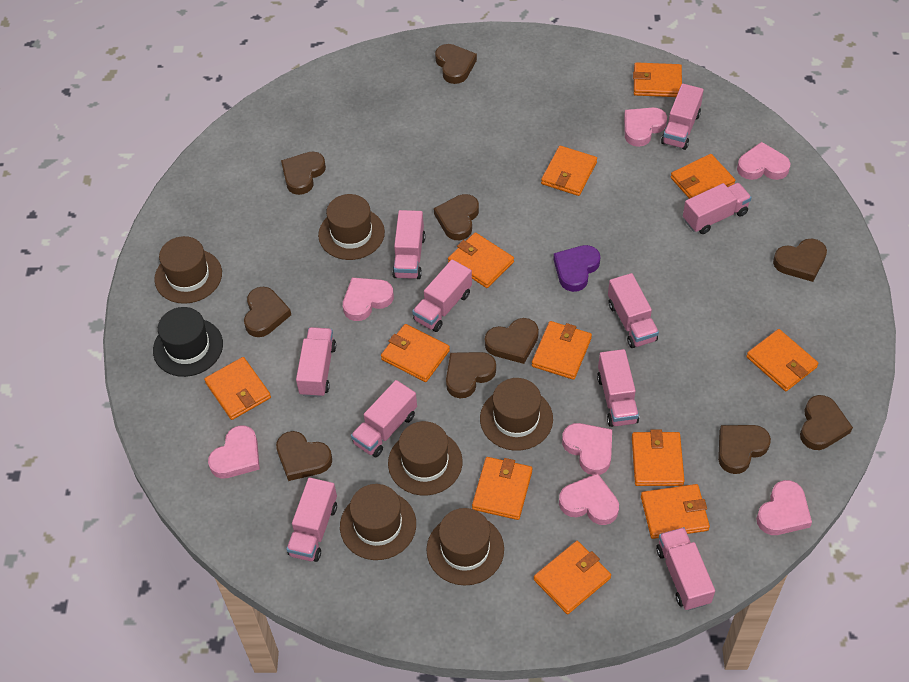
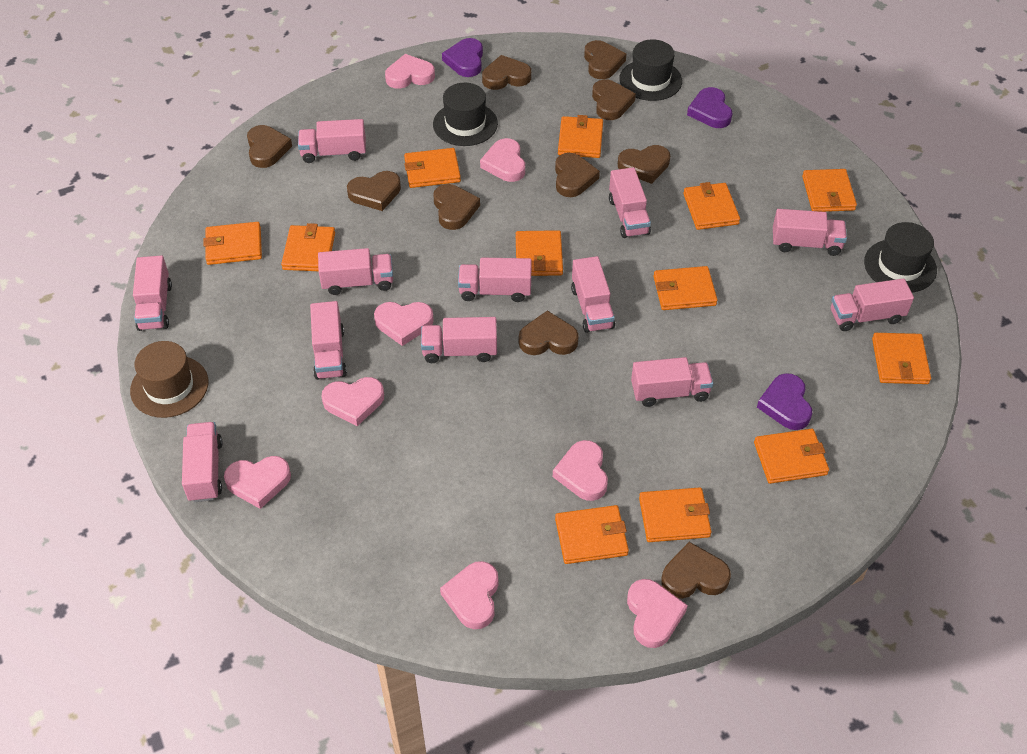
black hat: [153,307,223,377] = 1 -> [433,83,498,146] [619,39,682,101] [864,222,937,292] = 3
brown hat: [154,236,222,304] [318,194,385,260] [340,484,416,560] [388,421,462,495] [427,508,504,585] [480,378,553,451] = 6 -> [130,341,208,418] = 1
pink heart: [208,426,260,479] [343,278,394,321] [559,473,619,525] [562,423,612,475] [624,107,667,147] [737,142,790,180] [756,480,812,535] = 7 -> [224,456,291,509] [321,377,384,426] [374,302,434,346] [385,54,435,89] [440,561,499,629] [480,138,525,182] [553,440,608,501] [627,579,688,648] = 8
pink truck: [286,477,337,562] [296,327,336,397] [351,380,417,457] [392,210,426,279] [412,259,472,332] [597,349,639,427] [608,273,659,348] [656,527,715,610] [661,84,704,150] [683,183,752,234] = 10 -> [133,255,172,331] [182,422,223,502] [298,119,366,163] [310,301,347,380] [318,248,393,295] [421,317,497,363] [458,258,532,302] [571,256,615,333] [609,167,651,238] [631,357,713,407] [773,209,847,256] [831,278,914,331] = 12
purple heart: [553,245,601,292] = 1 -> [442,38,483,77] [687,87,732,128] [757,373,812,430] = 3

